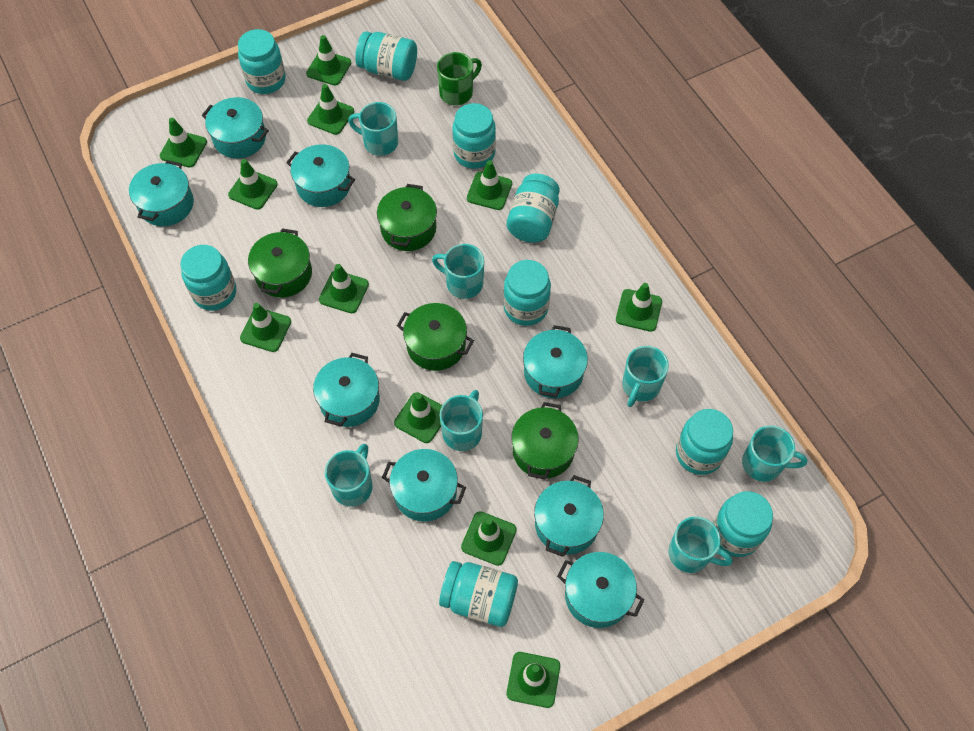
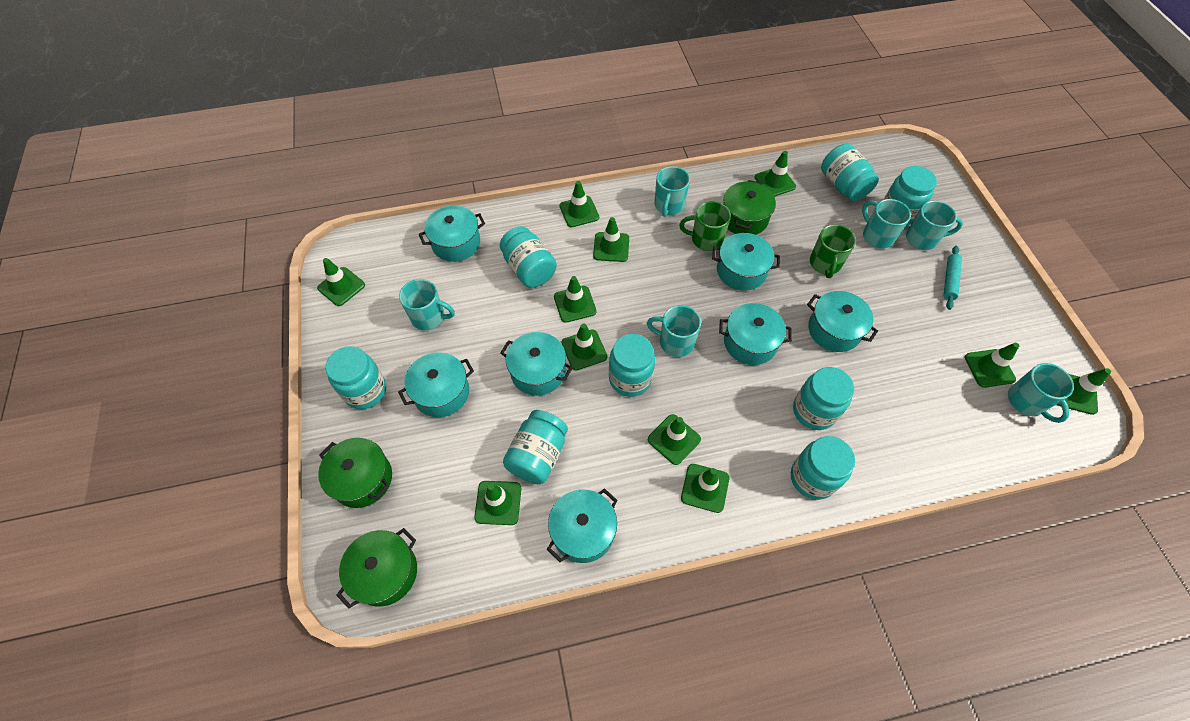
green mug: [437,52,482,105] = 1 -> [679,201,731,251] [810,225,856,278] = 2
green pot: [248,228,312,298] [377,184,437,251] [397,303,474,371] [511,402,579,480] = 4 -> [318,438,392,508] [336,528,417,609] [723,180,776,235] = 3
turquoise jar: [180,245,236,311] [238,29,286,94] [355,31,417,81] [439,561,518,627] [452,103,496,169] [503,260,551,326] [507,174,560,243] [676,409,733,475] [713,491,773,557] = 9 -> [325,346,386,409] [500,226,557,288] [503,410,568,484] [609,334,655,397] [791,436,855,500] [793,367,854,430] [821,143,879,201] [884,166,937,226] = 8
turquoise mug: [325,444,373,507] [348,102,398,156] [432,244,484,299] [440,390,483,451] [622,346,669,407] [669,516,733,573] [742,425,807,482] = 7 -> [399,279,455,330] [647,305,701,357] [654,166,690,217] [862,199,911,249] [906,201,963,250] [1008,363,1074,423] = 6
turquoise pot: [129,160,194,226] [202,97,269,158] [286,144,355,207] [313,353,380,427] [382,449,466,521] [523,325,588,398] [534,475,604,557] [557,552,644,628] = 8 -> [398,352,474,417] [419,205,485,262] [500,332,573,396] [547,488,618,563] [712,233,780,291] [719,303,792,365] [807,291,878,352] = 7
turquoise rolling pin: none = 0 -> [943,246,962,310] = 1

